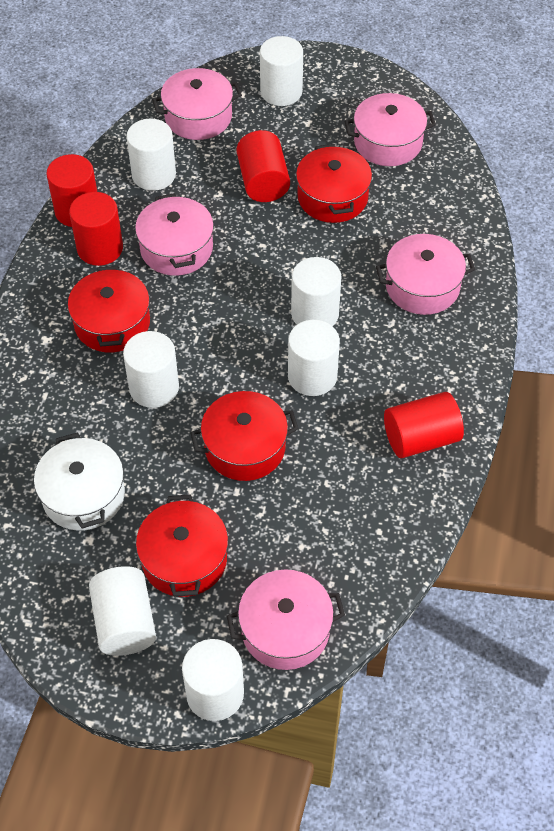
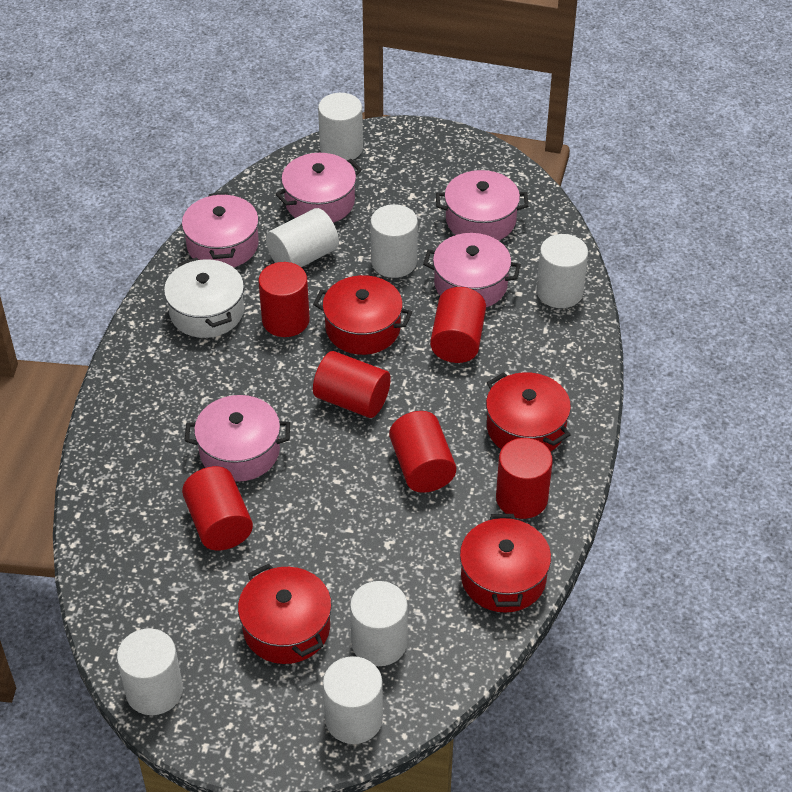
red cylinder: [46,154,97,227] [69,192,123,266] [237,130,290,202] [384,392,464,458] = 4 -> [182,466,253,551] [259,262,309,337] [313,351,391,418] [389,411,456,493] [430,287,486,363] [496,438,553,519] = 6

